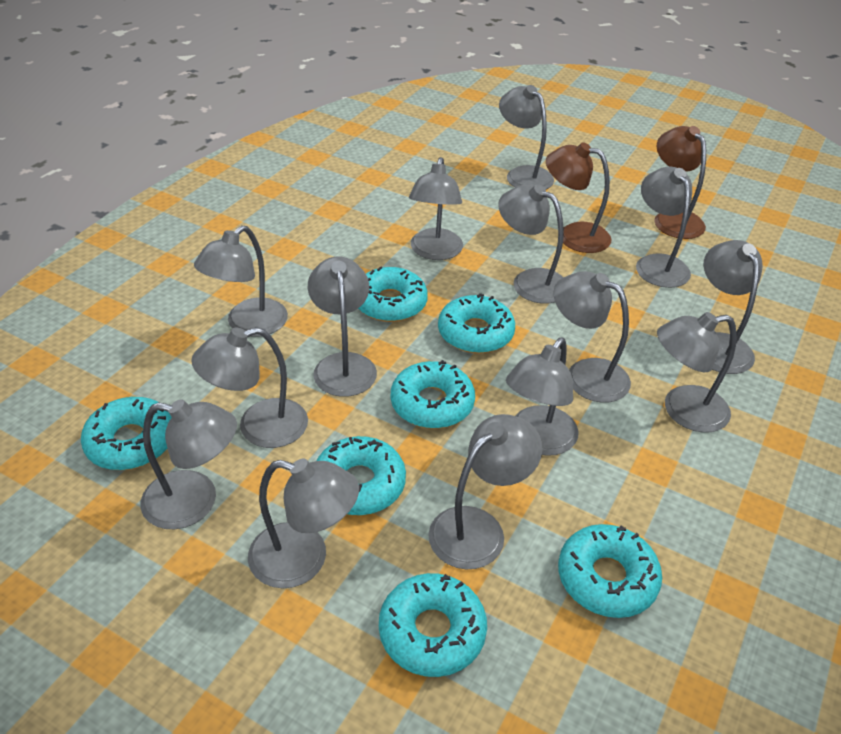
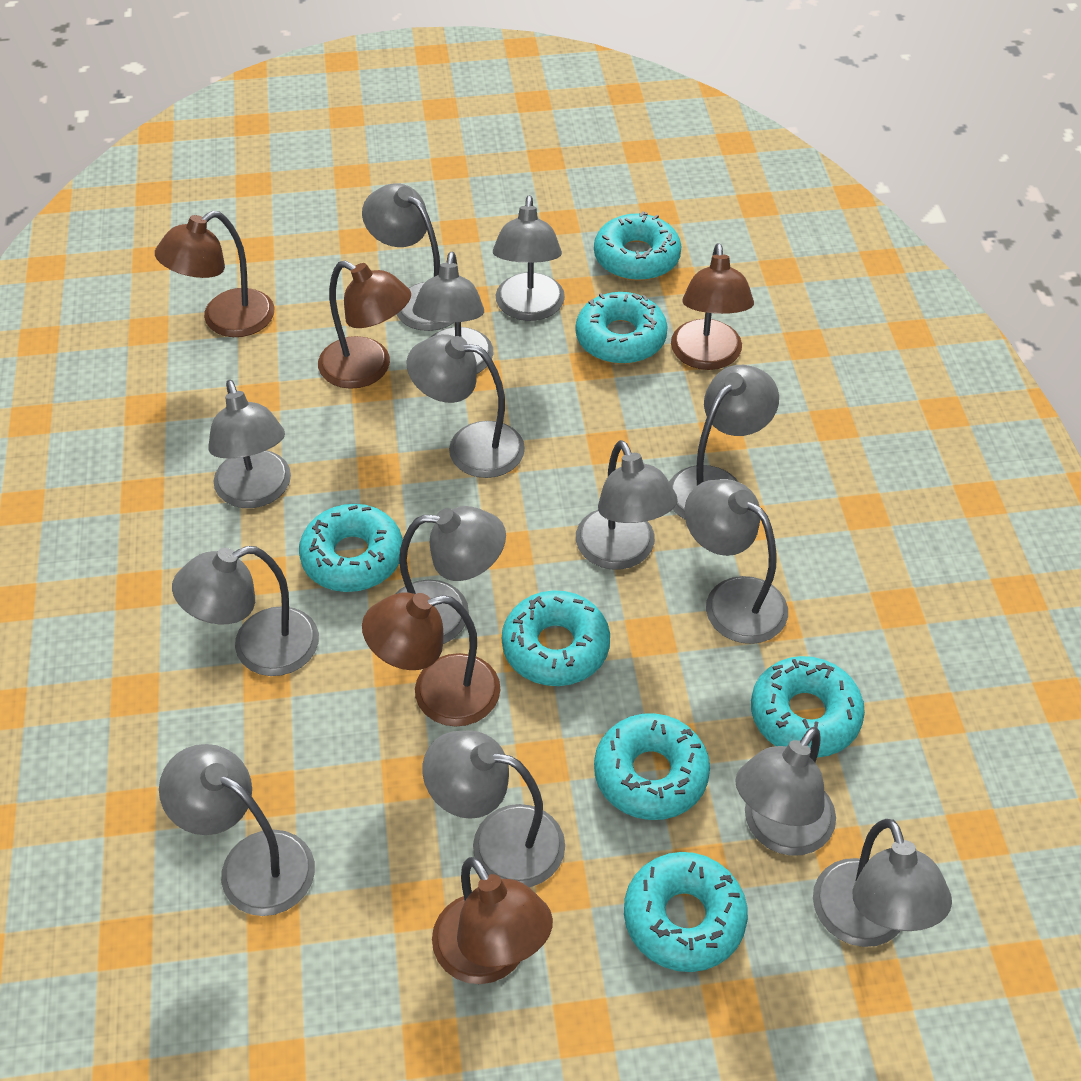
brown lamp: [546,142,612,253] [654,126,706,239] = 2 -> [155,211,274,337] [318,261,411,389] [362,593,500,727] [432,857,553,984] [671,243,754,370] = 5

